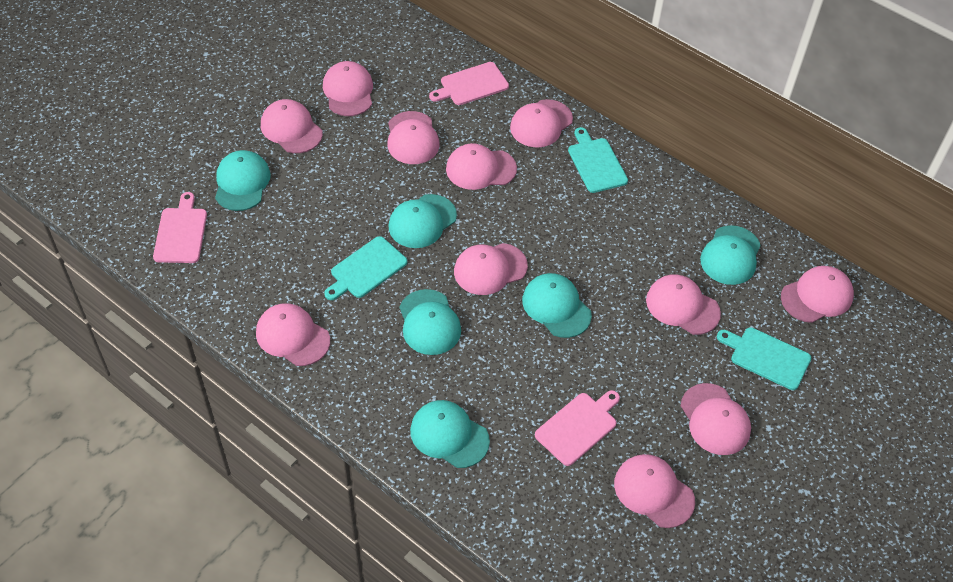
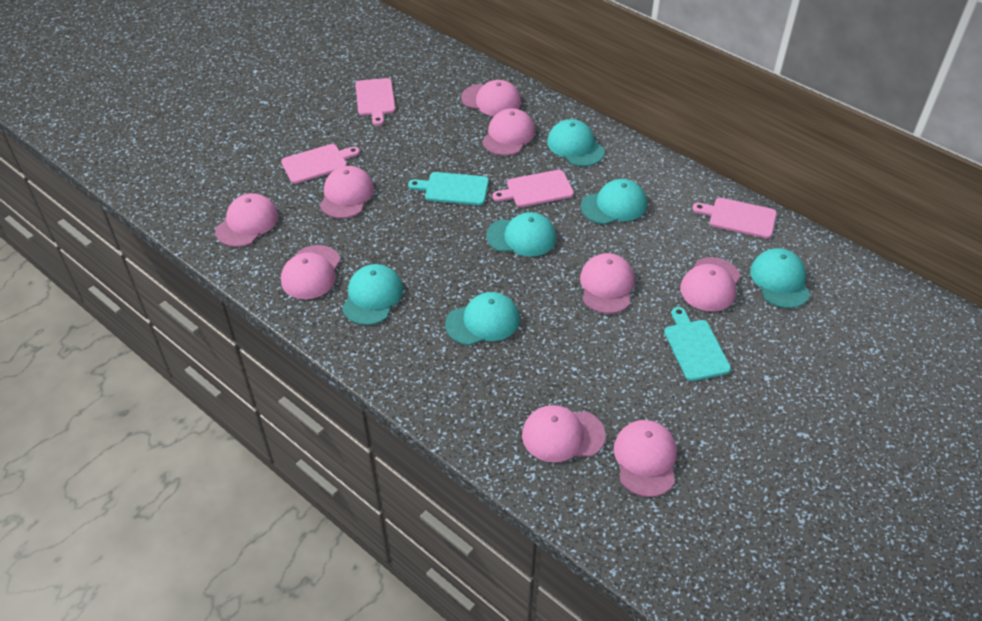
pink cap: [256,303,330,366] [261,99,323,153] [323,61,373,116] [387,111,439,164] [446,143,517,190] [454,243,528,295] [510,99,573,148] [614,454,695,528] [646,274,721,335] [681,383,751,455] [781,266,854,323] = 11 -> [215,193,278,247] [281,245,341,299] [320,166,374,219] [461,80,521,116] [482,108,535,156] [522,405,606,463] [580,253,635,314] [614,420,677,497] [680,257,740,312] = 9
pink cutting board: [153,192,207,263] [429,62,509,105] [535,390,620,466] = 3 -> [281,144,360,184] [355,78,396,126] [492,170,574,207] [693,198,777,239] = 4
turquoise cutting board: [324,236,407,300] [568,127,628,193] [717,327,811,390] = 3 -> [408,172,489,205] [664,307,731,381] = 2

